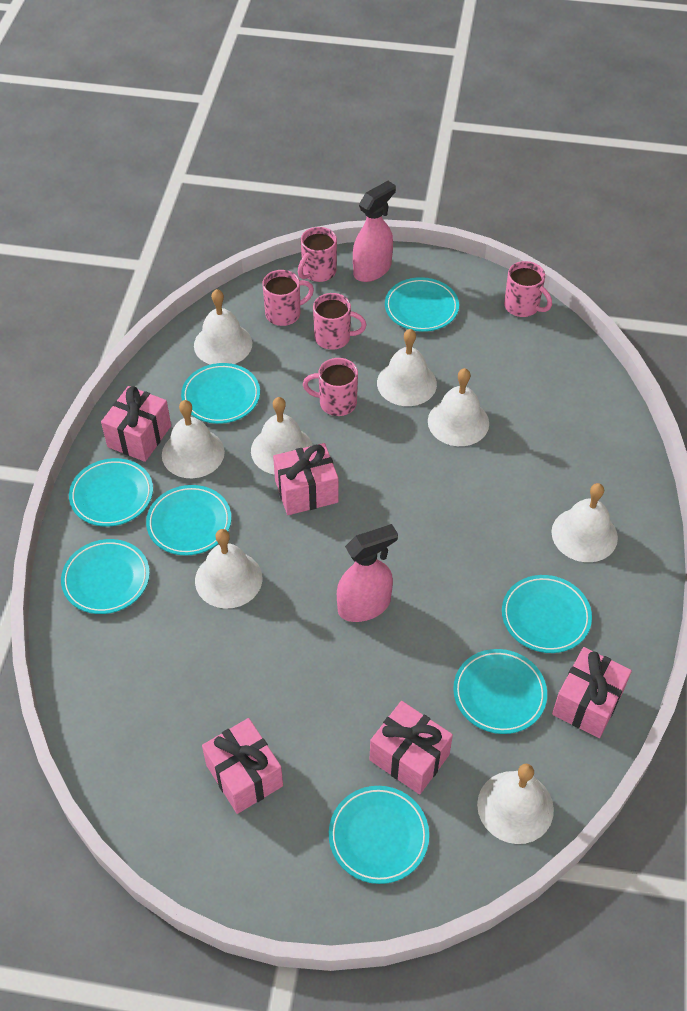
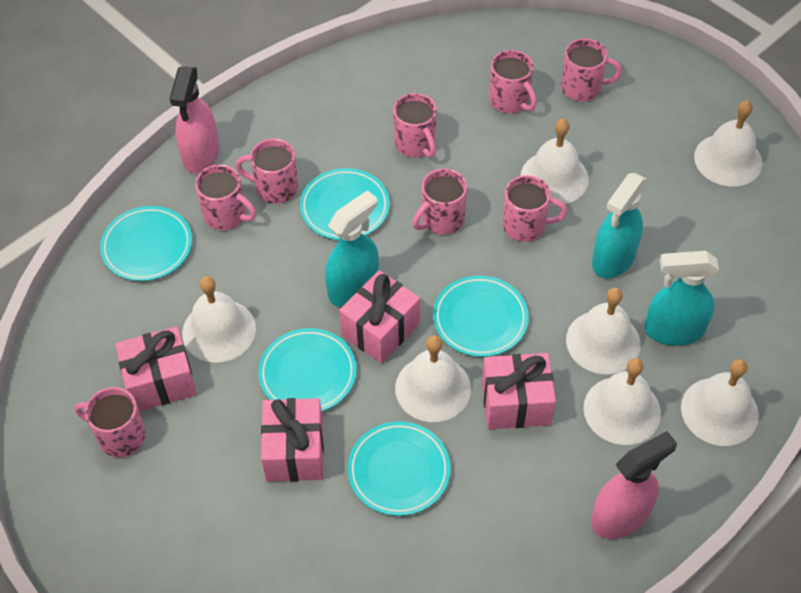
pink gift: [101,386,171,462] [202,718,283,814] [273,443,339,515] [369,701,453,794] [552,647,632,738] = 5 -> [115,326,197,411] [261,398,324,482] [339,270,420,364] [482,353,556,429] = 4
pink mug: [262,270,314,326] [298,227,337,282] [303,358,358,416] [313,293,366,350] [504,261,552,317] = 5 -> [75,387,146,457] [195,165,256,230] [236,138,298,204] [393,93,437,158] [413,168,467,235] [489,50,537,113] [503,175,568,242] [561,38,622,101] = 8
turquoise plate: [61,539,150,614] [69,458,153,527] [146,485,231,555] [181,363,260,424] [329,786,429,884] [385,277,459,332] [453,649,547,734] [502,575,592,653] = 8 -> [100,206,192,281] [258,328,357,411] [300,168,390,240] [348,421,451,516] [433,275,529,357] = 5
turquoise spray bottle: none = 0 -> [325,190,379,307] [592,173,647,279] [644,251,719,346] = 3
white bell: [162,400,225,478] [194,289,252,365] [195,529,262,609] [251,397,313,475] [377,329,437,406] [428,368,489,446] [477,764,554,844] [551,483,618,562] = 8 -> [182,276,256,363] [395,335,471,422] [521,119,589,205] [566,287,641,374] [584,358,661,445] [681,359,759,446] [694,100,762,186] = 7

